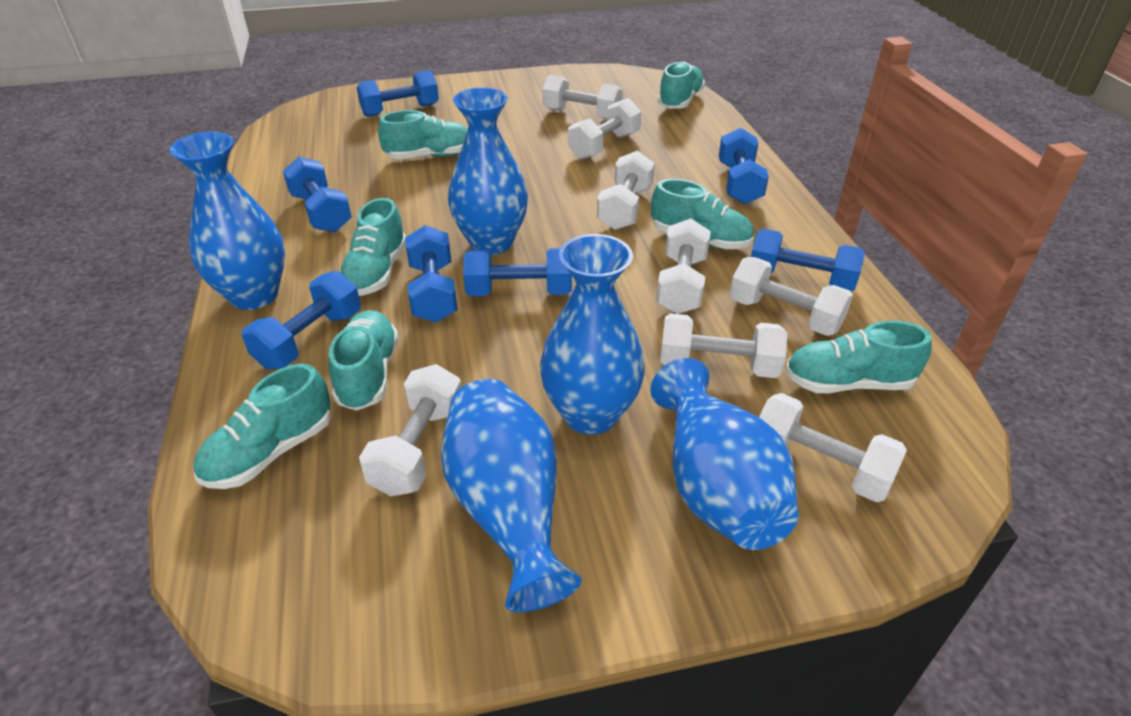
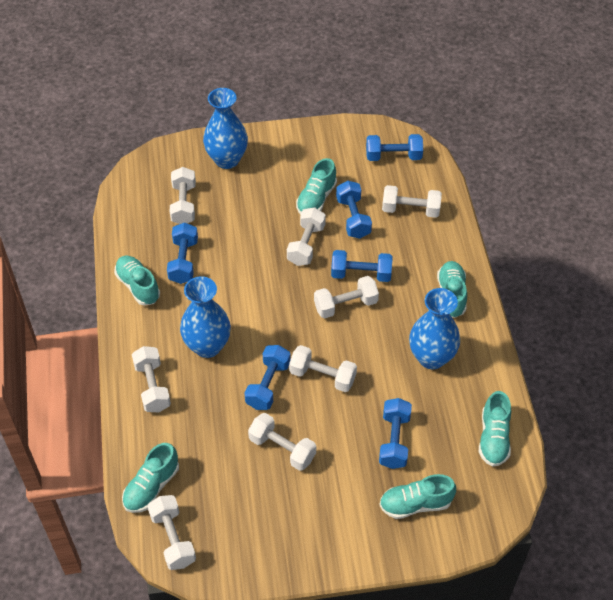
blue dumbbell: [242,271,361,369] [283,157,352,232] [357,70,439,117] [405,225,458,323] [463,248,572,296] [719,128,769,204] [751,229,865,292] = 7 -> [167,223,198,284] [244,345,291,410] [331,250,393,282] [336,181,372,239] [366,134,423,161] [379,398,412,469] = 6
blue vase: [170,131,285,310] [441,379,582,612] [448,88,528,255] [540,234,645,435] [650,358,799,550] = 5 -> [180,276,231,358] [203,88,248,169] [409,288,460,369] = 3
turquoise shoe: [194,364,331,489] [328,310,399,411] [340,198,406,296] [378,110,468,159] [651,179,754,249] [658,61,705,109] [785,320,932,393] = 7 -> [114,256,160,305] [122,443,179,513] [296,158,337,214] [379,474,456,519] [437,261,467,318] [479,391,511,467] = 6

